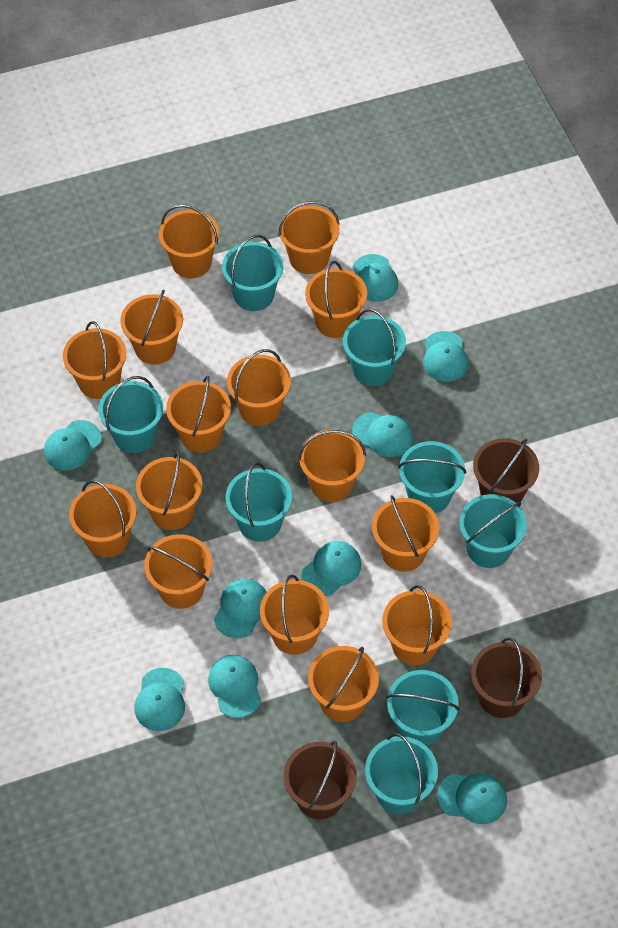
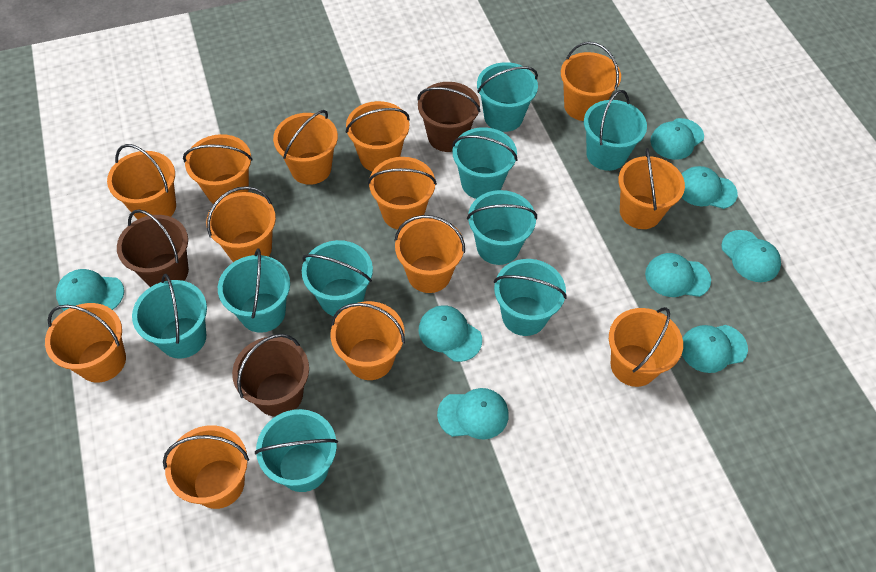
orange bucket: [63,321,126,399] [69,480,136,557] [120,289,183,365] [136,452,203,530] [144,534,213,609] [159,205,219,278] [166,376,231,453] [227,349,291,426] [260,575,329,655] [278,201,340,274] [298,430,366,502] [305,261,367,338] [308,646,379,722] [372,495,440,572] [382,585,452,665] = 15 -> [45,303,126,383] [107,144,176,220] [163,425,249,509] [183,134,253,204] [206,186,276,262] [273,110,338,185] [330,301,405,380] [346,101,410,172] [368,157,437,230] [394,215,465,293] [561,42,621,121] [609,307,683,387] [618,148,685,229] = 13
turquoise bucket: [98,376,163,453] [222,235,283,311] [225,462,292,542] [343,309,406,386] [365,733,438,814] [386,670,460,746] [398,441,466,513] [459,494,527,568] = 8 -> [132,274,207,359] [218,248,290,333] [255,409,338,492] [302,240,373,316] [452,127,518,199] [467,190,537,265] [477,62,538,132] [494,259,567,336] [584,90,647,171] = 9
turquoise cap: [44,420,102,470] [135,668,185,731] [208,655,261,718] [214,579,267,638] [302,541,361,596] [352,412,413,457] [353,254,398,302] [423,331,468,382] [437,773,507,824] = 9 -> [56,269,124,311] [419,305,482,362] [437,388,509,440] [645,253,711,297] [650,118,704,160] [681,166,738,209] [682,325,748,373] [721,230,781,282] = 8

